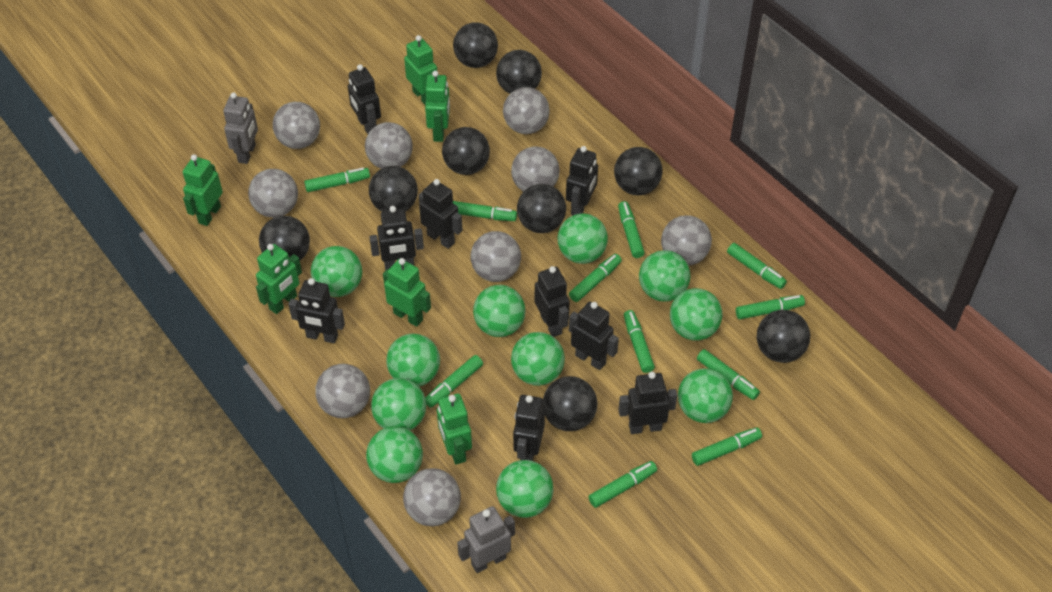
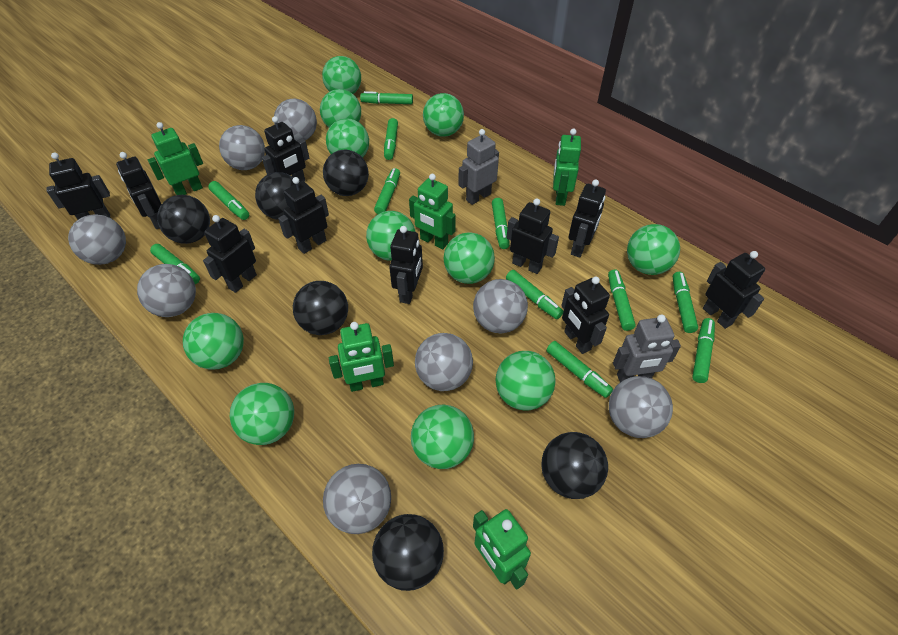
black ball: [259,216,310,260] [369,166,418,212] [442,127,490,175] [453,23,498,68] [496,50,542,94] [517,184,566,233] [543,376,597,431] [614,147,663,195] [757,310,810,363] = 9 -> [157,195,210,244] [255,172,295,220] [293,281,348,335] [323,150,369,196] [372,514,444,591] [541,432,608,499] = 6
black robot: [288,278,345,343] [348,64,381,134] [369,206,424,271] [419,179,463,249] [513,395,545,461] [535,266,570,337] [566,146,598,215] [569,302,619,370] [618,372,677,434] = 9 -> [46,152,110,219] [116,152,161,229] [203,215,257,293] [262,116,309,182] [278,177,329,254] [389,226,423,304] [506,198,559,274] [561,276,610,354] [568,179,606,257] [703,251,765,329] = 10
green robot: [183,154,223,226] [256,244,302,314] [383,258,431,327] [404,35,437,105] [425,71,450,142] [437,394,472,465] = 6 -> [148,122,203,195] [329,322,394,392] [409,174,456,249] [473,509,531,590] [553,129,581,206] = 5
grey ball: [248,169,298,218] [273,102,320,149] [315,364,370,418] [365,122,413,169] [403,468,461,526] [470,231,521,282] [503,87,550,134] [511,146,560,192] [661,215,712,266] = 9 -> [68,214,126,265] [137,264,196,317] [219,125,265,170] [274,99,317,141] [323,464,391,534] [415,333,473,391] [473,279,528,333] [609,376,673,438] = 8

